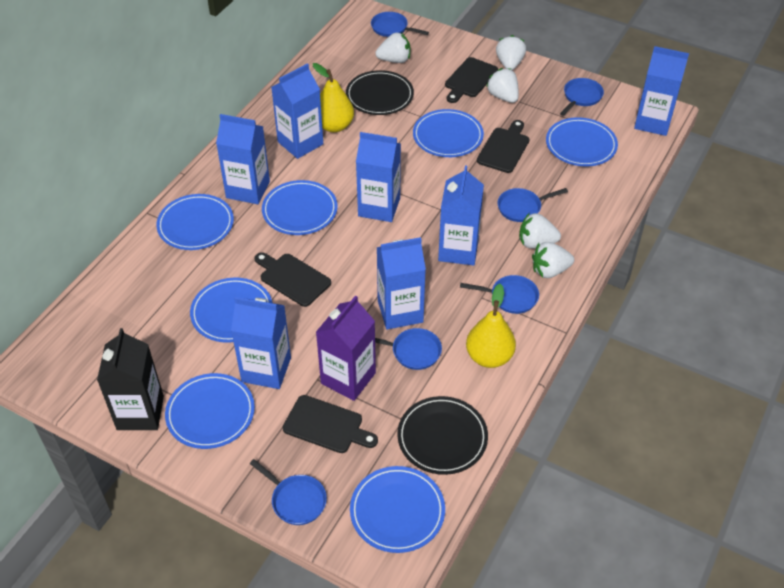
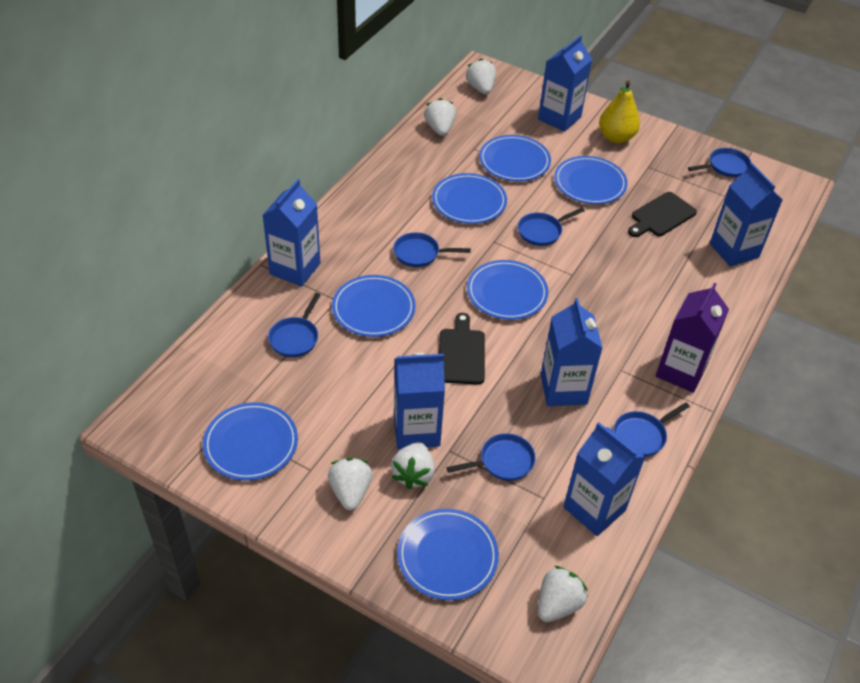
black carton: [97,328,164,430] = 1 -> none = 0
black cutting board: [255,252,331,307] [283,395,378,453] [445,57,498,103] [477,120,529,173] = 4 -> [439,313,485,385] [628,192,697,237] = 2
black plate: [346,70,414,115] [397,396,488,475] = 2 -> none = 0
blue carton: [216,114,270,204] [231,297,291,389] [271,63,323,159] [356,132,401,222] [377,237,426,329] [438,166,484,266] [634,46,689,136] = 7 -> [263,179,321,287] [394,353,445,449] [538,35,592,132] [541,298,602,406] [563,422,645,536] [710,163,783,267] = 6
yellow pear: [313,63,354,132] [466,284,516,368] = 2 -> [599,80,640,143] = 1

